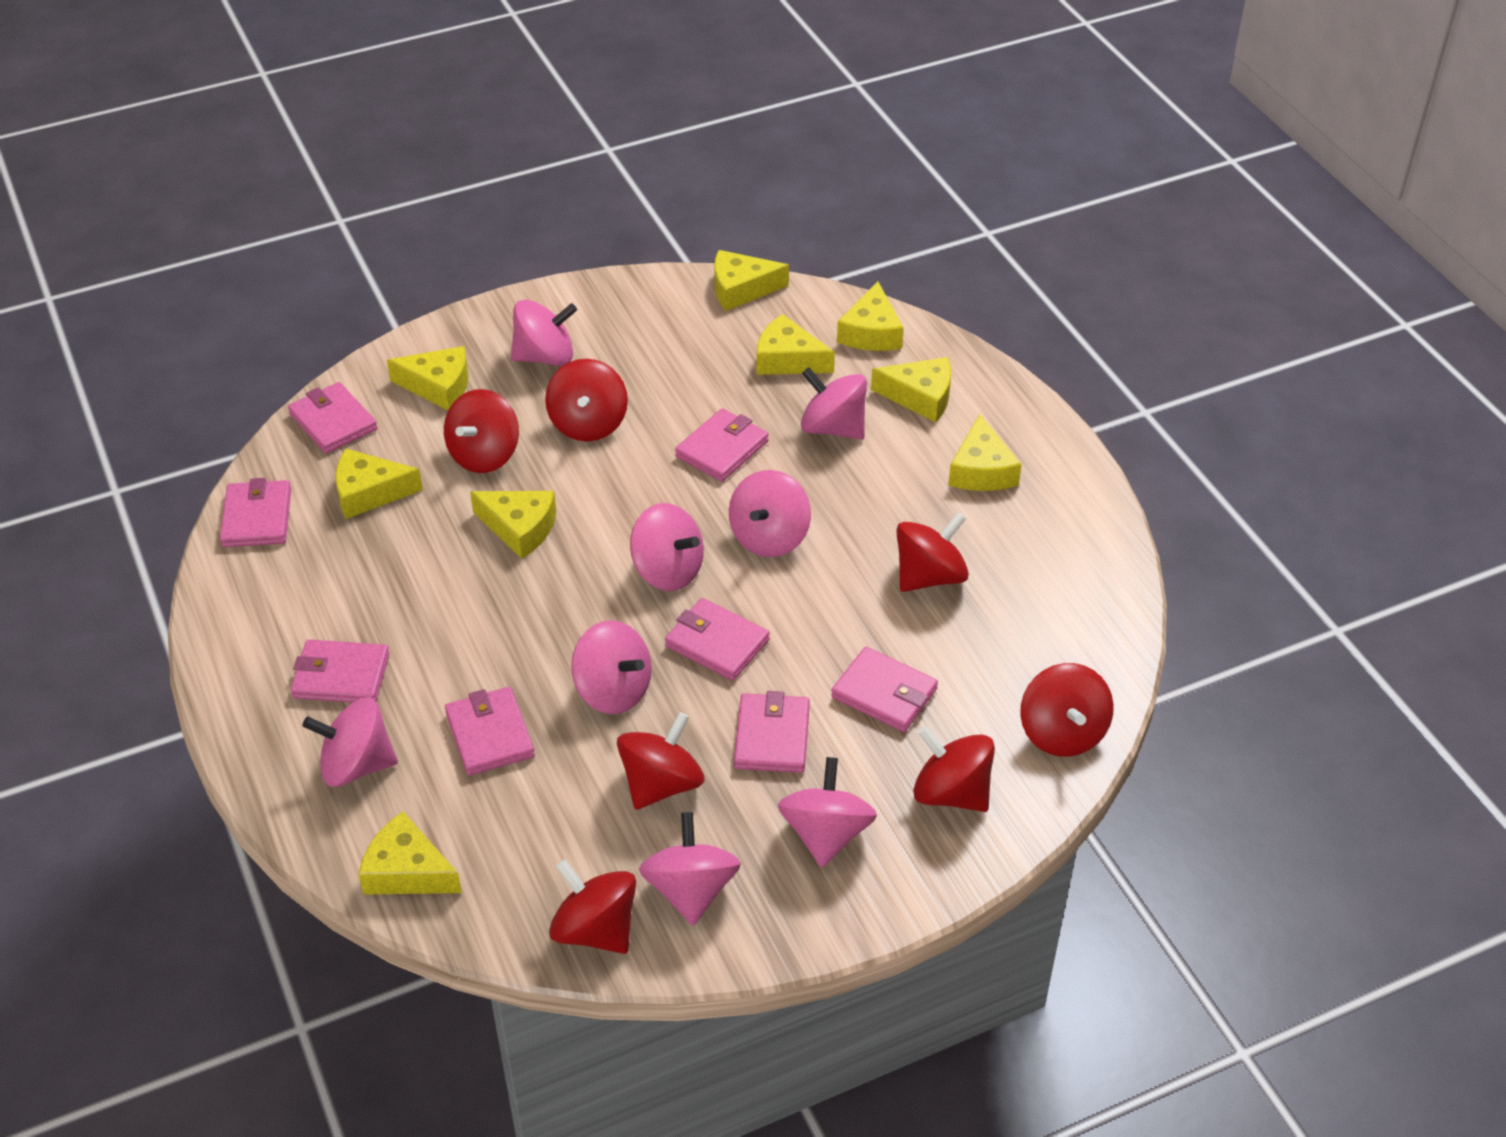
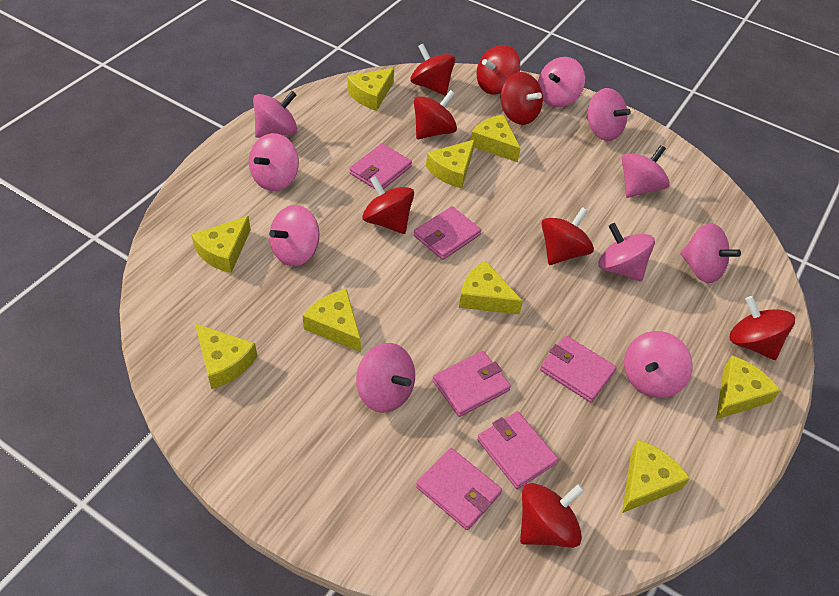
pink spinning top: [302,697,398,787] [511,300,577,366] [571,620,652,714] [630,503,704,591] [639,812,741,925] [729,470,811,557] [778,757,877,867] [801,367,867,439] = 8 -> [249,133,299,191] [253,91,297,138] [269,205,319,266] [356,343,415,413] [538,57,585,107] [586,88,631,141] [598,223,655,282] [622,145,670,198] [624,331,693,398] [680,223,741,283] = 10
pink wallet: [220,478,291,547] [288,382,378,454] [290,640,390,702] [445,687,535,776] [665,598,770,681] [675,408,769,482] [734,691,810,773] [831,647,938,732] = 8 -> [349,143,412,190] [414,206,481,260] [416,448,502,530] [432,351,511,417] [477,411,558,489] [540,335,617,403] = 6
red spinning top: [444,389,519,473] [545,359,628,441] [549,859,636,954] [617,712,704,810] [896,512,969,592] [913,726,995,812] [1020,663,1114,757] = 7 -> [362,176,414,234] [411,44,455,96] [414,90,457,139] [477,45,520,94] [501,72,543,125] [520,483,585,548] [541,207,594,265] [729,296,795,360] = 8

